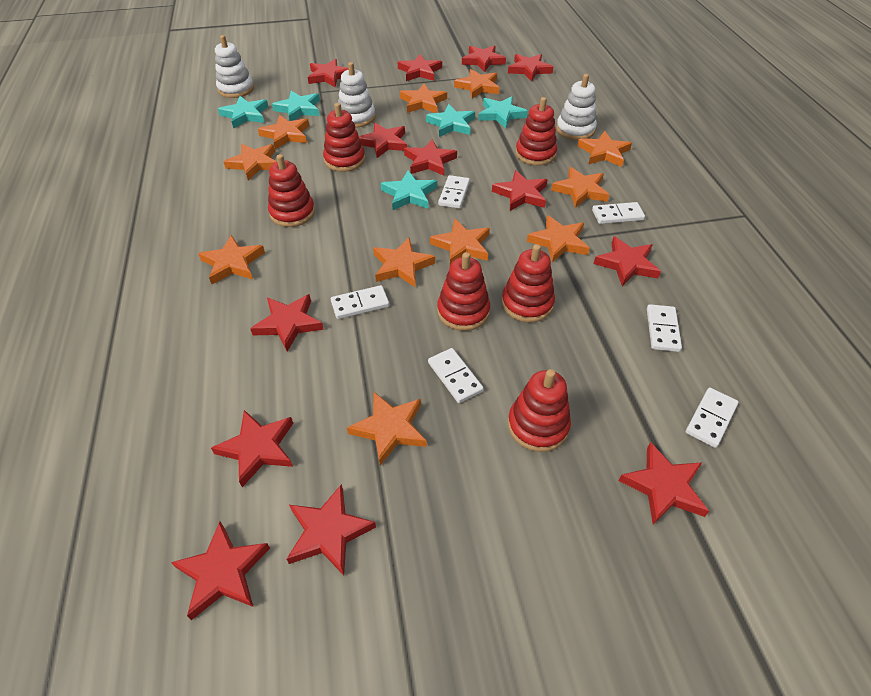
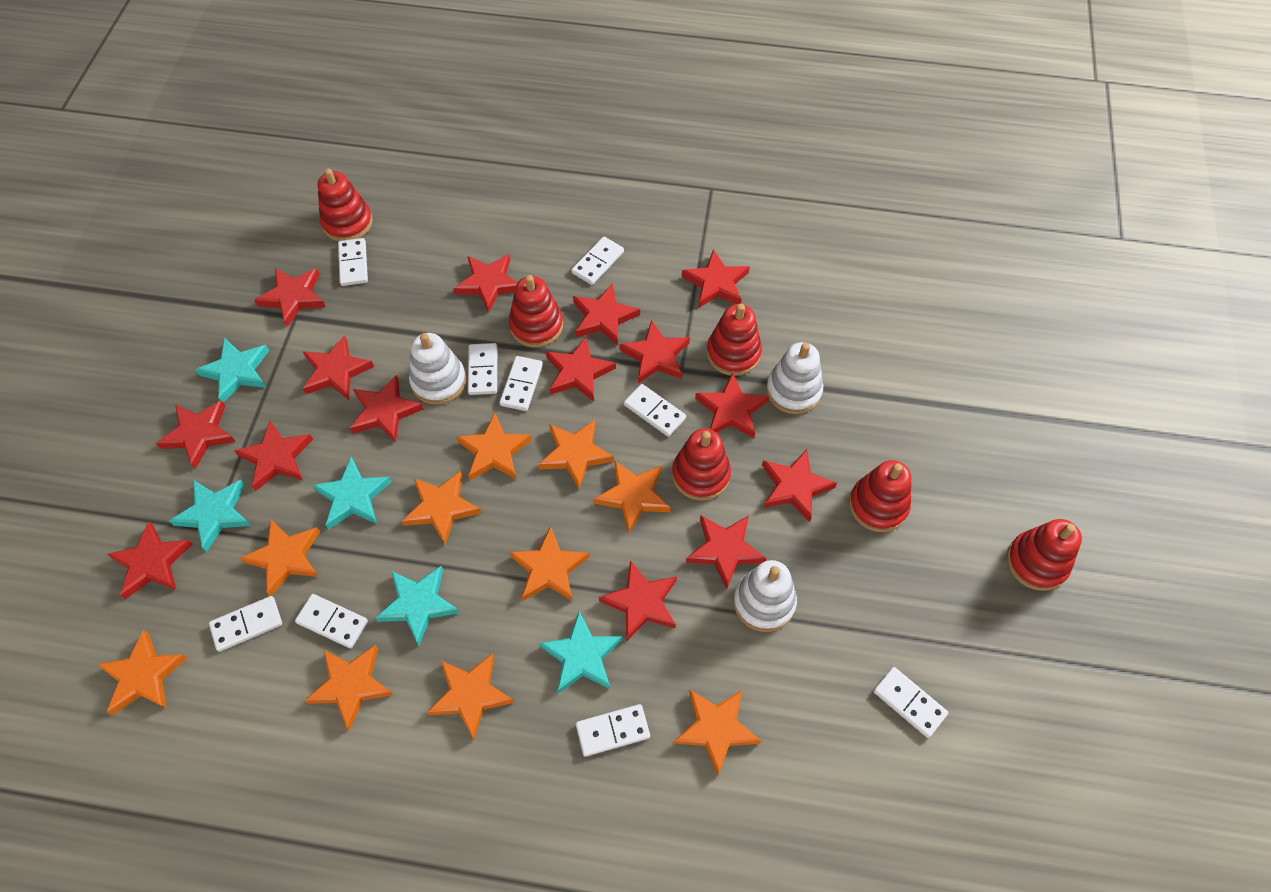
orange star: [198,235,265,284] [223,144,277,180] [258,115,309,149] [347,392,427,466] [373,238,435,287] [400,83,447,113] [430,219,490,265] [454,69,499,99] [527,215,590,262] [551,167,610,208] [577,131,632,167] = 11 -> [97,630,187,715] [239,519,320,596] [304,645,393,730] [402,471,481,545] [427,653,514,740] [456,413,532,480] [509,526,589,601] [538,420,614,489] [594,460,671,533] [674,689,761,775] = 10
red star: [171,522,270,620] [211,410,293,487] [250,294,324,352] [287,484,376,575] [308,59,348,87] [358,123,407,158] [398,54,442,81] [404,139,457,176] [462,45,506,72] [492,170,548,211] [508,54,553,81] [594,236,661,286] [618,442,709,525] = 13 -> [107,521,193,599] [156,400,236,469] [234,420,313,491] [254,268,326,327] [303,335,374,400] [350,374,424,443] [453,254,518,313] [546,337,616,402] [573,283,640,345] [599,560,677,641] [619,320,690,384] [682,249,750,308] [686,515,766,590] [695,372,769,438] [762,449,837,522] = 15
white domino: [331,285,389,319] [428,348,484,403] [438,175,470,209] [592,202,645,224] [647,304,682,352] [686,388,738,448] = 6 -> [209,596,282,652] [295,594,368,648] [338,238,368,286] [468,343,497,395] [499,356,543,411] [571,236,624,285] [576,704,650,757] [624,384,686,437] [873,667,948,738] = 9

